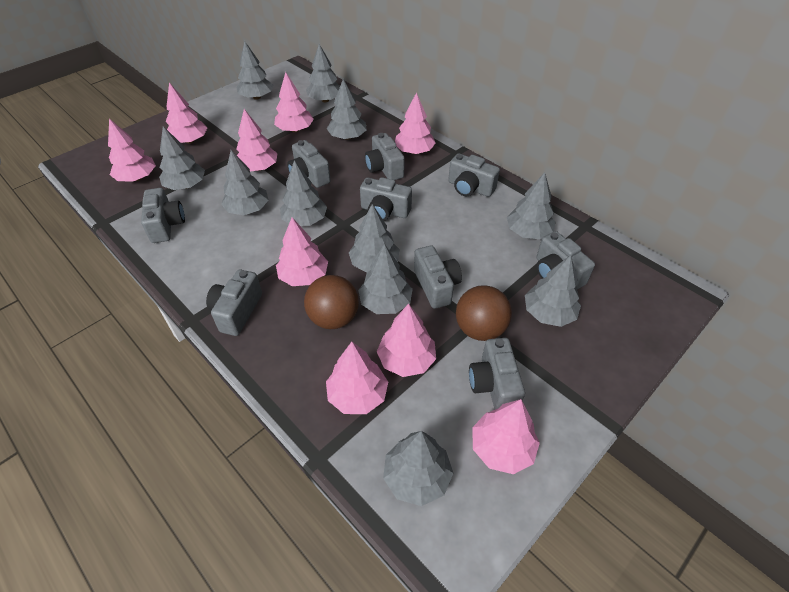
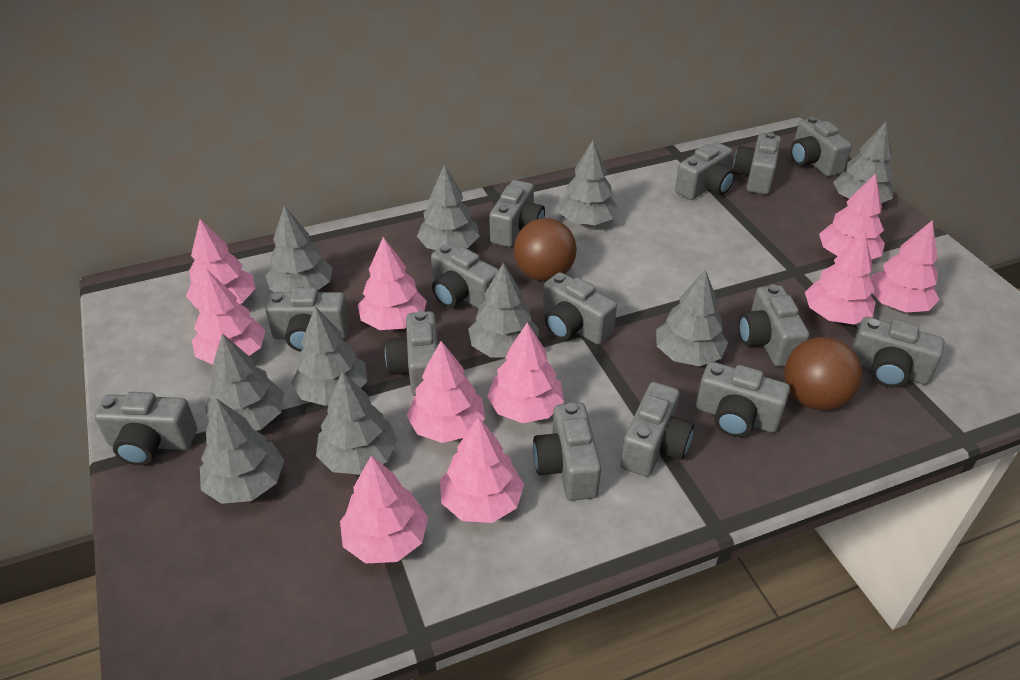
grey camera: [141,188,185,243] [206,269,262,336] [287,140,331,188] [360,177,412,221] [365,133,405,180] [414,246,462,309] [448,153,500,197] [469,338,525,410] [536,231,595,289] = 9 -> [94,392,197,465] [266,288,350,352] [385,311,438,396] [431,243,498,309] [489,180,545,247] [533,402,601,501] [543,272,617,345] [621,382,694,477] [675,142,735,200] [696,362,790,437] [733,132,781,195] [739,285,809,367] [790,116,852,177] [851,317,944,387] = 14
grey tree: [159,126,205,190] [221,150,269,215] [236,41,273,100] [280,160,327,226] [306,44,340,102] [327,79,367,140] [349,204,399,273] [358,244,413,314] [383,431,453,506] [507,172,556,239] [525,255,581,327] = 11 -> [200,398,284,504] [205,333,284,431] [266,206,333,292] [291,306,367,406] [316,371,398,475] [417,165,480,250] [468,263,539,358] [559,140,619,225] [656,269,728,366] [833,122,894,203] = 10
pink tree: [108,118,156,181] [166,83,207,144] [236,109,278,172] [274,72,314,132] [276,217,328,286] [326,342,388,414] [377,304,436,377] [395,92,436,154] [472,399,540,474] = 9 -> [186,219,256,308] [192,269,266,365] [340,456,428,564] [358,237,427,330] [407,341,485,443] [440,417,524,523] [487,322,564,423] [805,231,876,325] [819,173,885,260] [870,221,940,313] = 10

